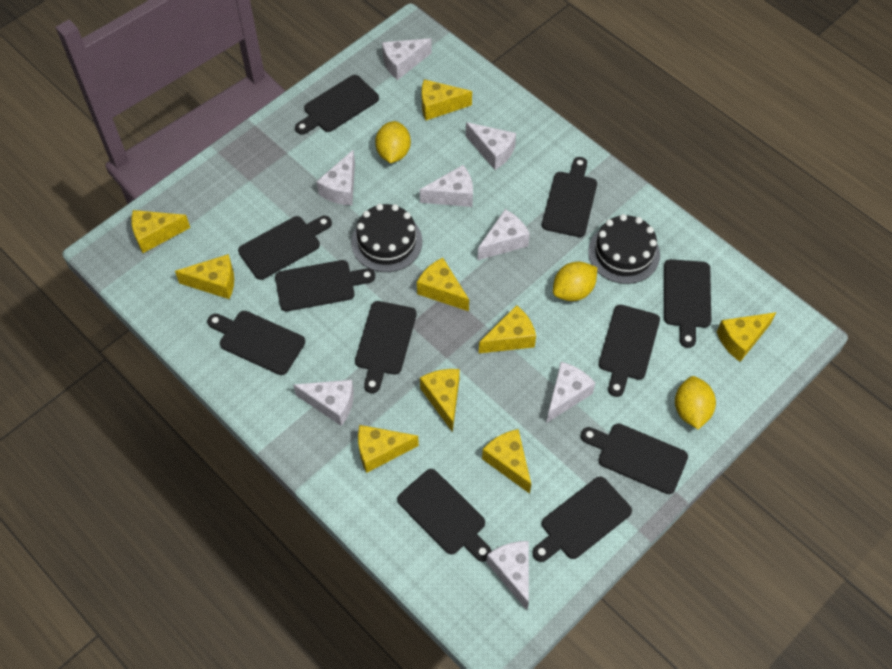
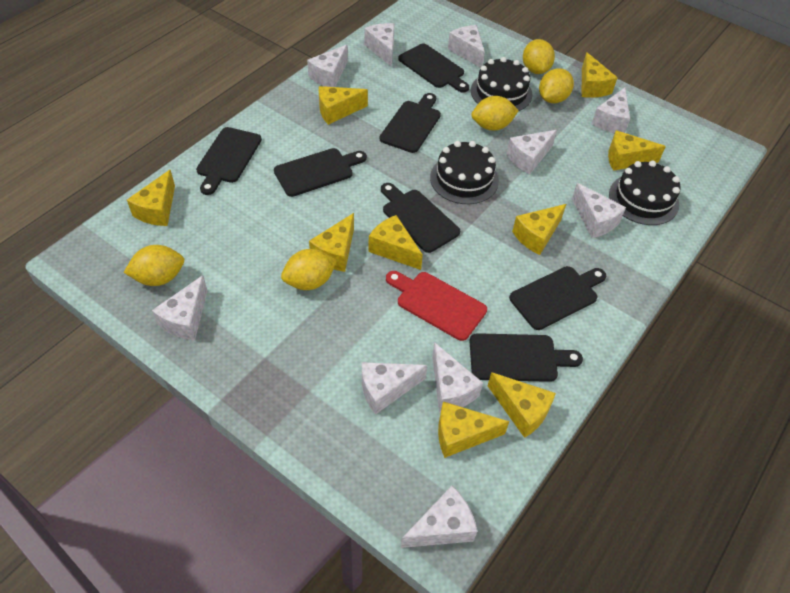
black cake: [351,204,422,272] [588,214,660,284] = 2 -> [430,141,499,204] [471,57,532,111] [609,161,681,225] = 3
black cutting board: [207,311,305,375] [238,216,332,280] [275,260,375,311] [295,75,379,135] [355,301,417,393] [397,469,492,562] [532,477,632,562] [542,157,597,237] [581,423,688,494] [599,305,660,397] [664,259,711,348] = 11 -> [196,127,262,195] [274,148,367,197] [380,93,441,153] [381,183,460,253] [398,43,469,93] [470,333,583,382] [509,266,606,330] = 7
red cutting board: none = 0 -> [386,271,487,341] = 1
white cheese: [293,380,354,426] [317,149,355,205] [382,38,432,80] [420,165,473,207] [466,122,516,170] [477,209,530,260] [486,541,529,610] [546,362,595,423] = 8 -> [152,275,208,340] [307,45,348,87] [362,362,427,415] [364,23,395,67] [401,486,477,548] [432,342,483,412] [448,25,485,68] [506,130,557,174] [572,183,626,238] [592,87,630,133] = 10
yellow lemon: [375,121,411,163] [553,261,597,301] [675,376,716,429] = 3 -> [123,245,184,286] [281,249,337,290] [471,96,519,130] [523,39,555,74] [539,68,574,103] = 5

